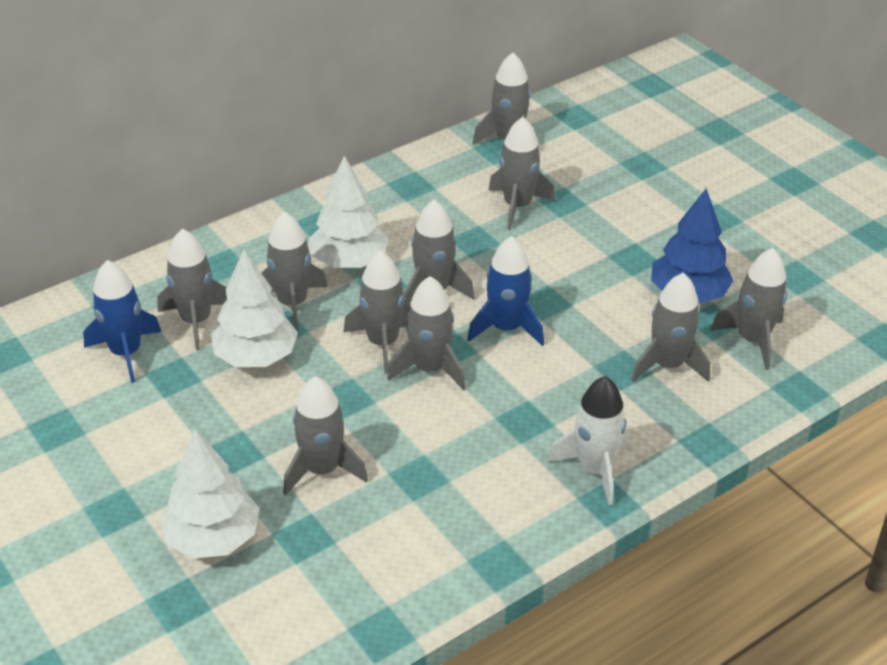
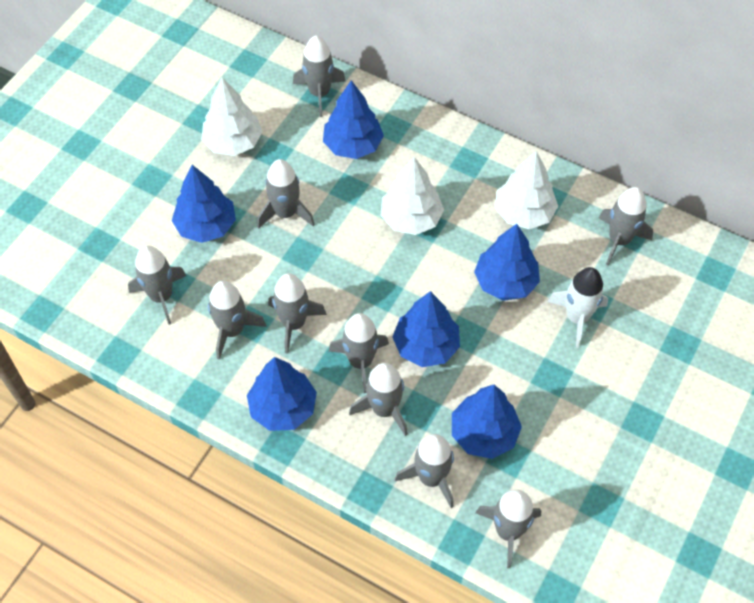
blue rocket: [83,260,162,383] [467,236,544,346] = 2 -> none = 0
blue tree: [651,188,734,303] = 1 -> [172,165,236,243] [247,357,317,431] [323,80,384,159] [392,291,460,367] [452,385,522,459] [474,224,540,301] = 6

